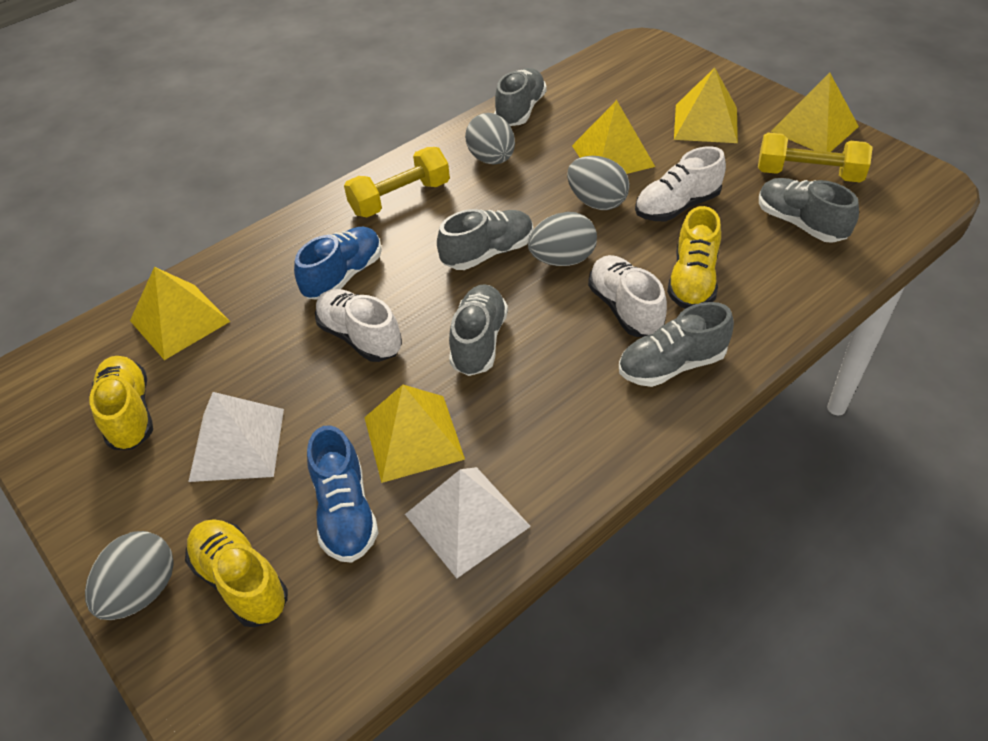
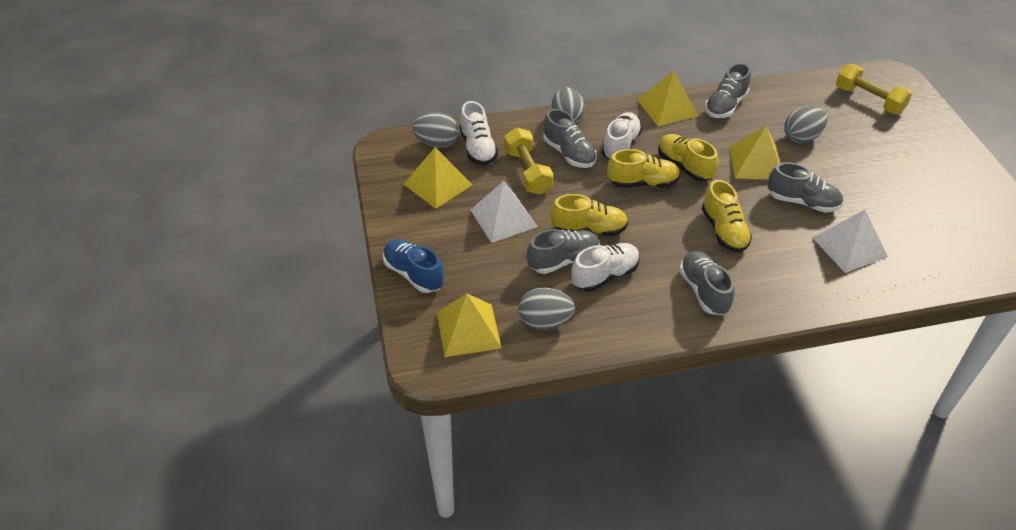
blue shoe: [294,227,382,300] [307,425,379,563] = 2 -> [383,239,444,293] = 1
yellow pyramid: [130,267,231,360] [364,385,465,483] [572,100,655,174] [674,68,738,143] [770,73,859,152] = 5 -> [404,147,472,209] [437,293,502,357] [637,71,698,127] [729,125,780,180] = 4
yellow shoe: [90,356,153,450] [185,519,288,627] [667,206,721,309] = 3 -> [551,194,628,236] [607,149,680,188] [658,134,718,181] [702,180,752,252] = 4

